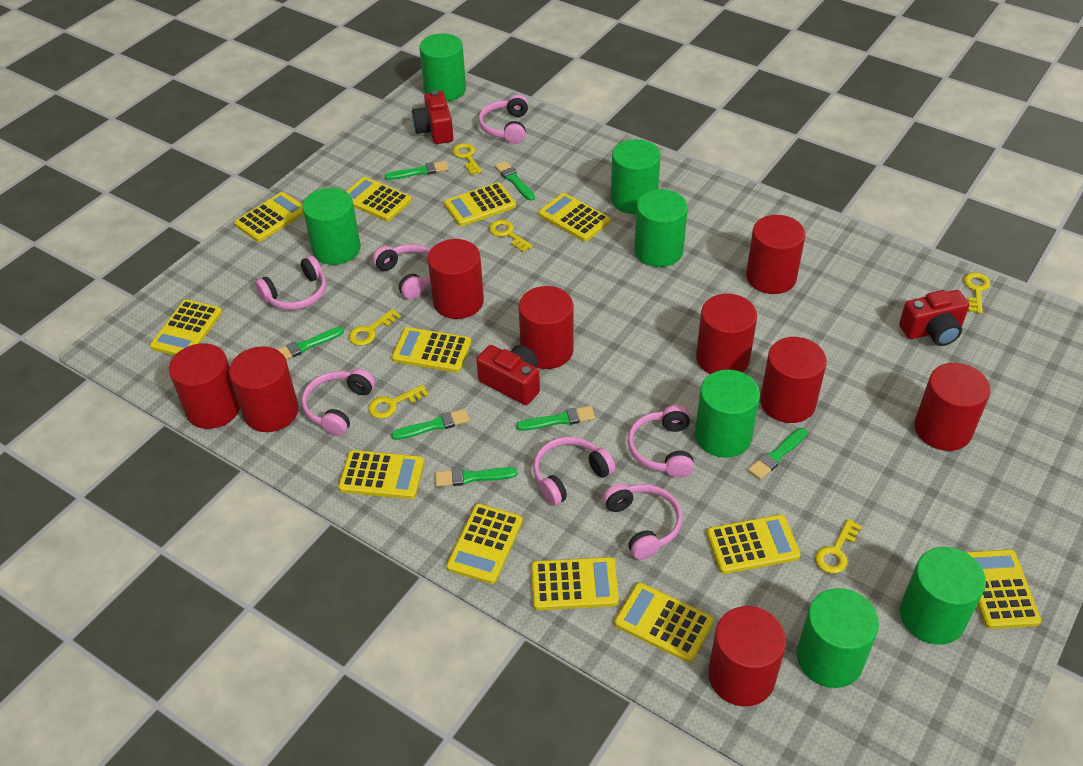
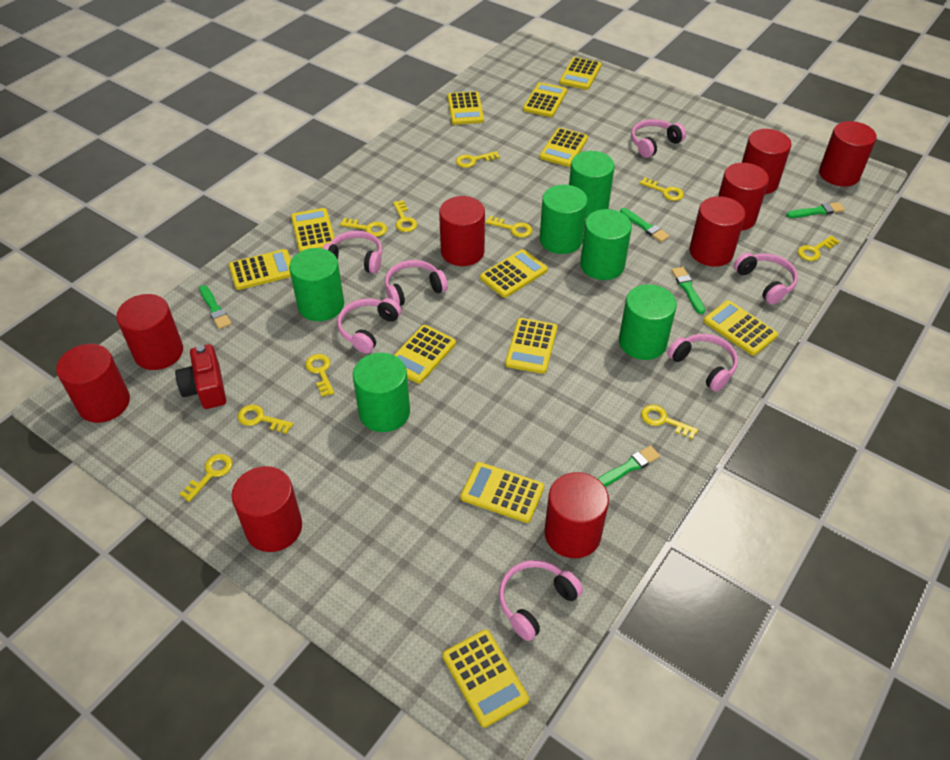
green brush: [278,327,344,360] [384,161,449,180] [391,409,470,440] [435,467,518,487] [495,161,535,201] [516,406,595,431] [748,428,807,480] = 7 -> [199,285,232,329] [597,446,660,487] [620,208,670,242] [671,267,705,314] [786,202,845,218] = 5
green cylinder: [302,188,361,265] [419,33,466,101] [611,139,661,214] [634,189,688,267] [695,370,760,458] [797,588,879,688] [900,547,986,645] = 7 -> [289,248,344,321] [353,353,410,432] [540,185,588,254] [569,151,615,218] [580,209,632,280] [619,284,677,360] = 6
red camera: [412,90,453,144] [476,345,540,405] [899,290,969,346] = 3 -> [175,344,226,409] = 1
yellow key: [349,309,401,346] [368,385,429,419] [452,143,482,175] [489,220,533,252] [815,519,862,574] [964,272,990,314] = 6 -> [179,454,233,502] [238,405,293,434] [305,354,334,397] [340,218,387,237] [393,200,417,232] [456,151,500,168] [485,216,532,238] [640,177,684,201] [641,405,698,440] [798,235,840,261] = 10

